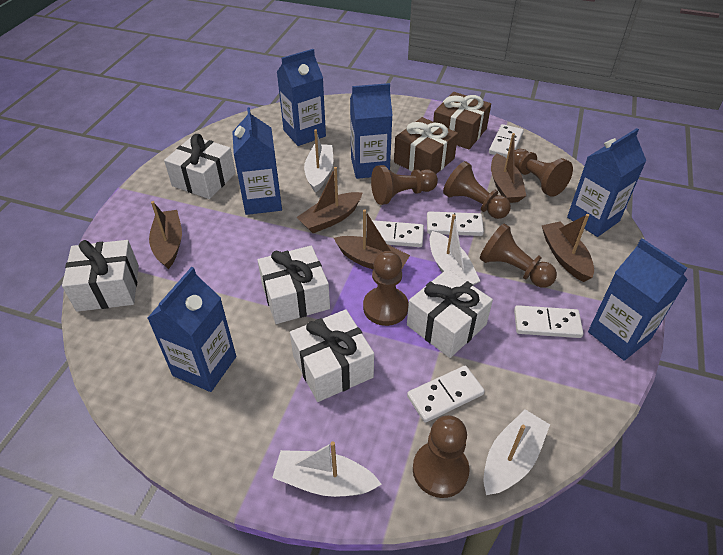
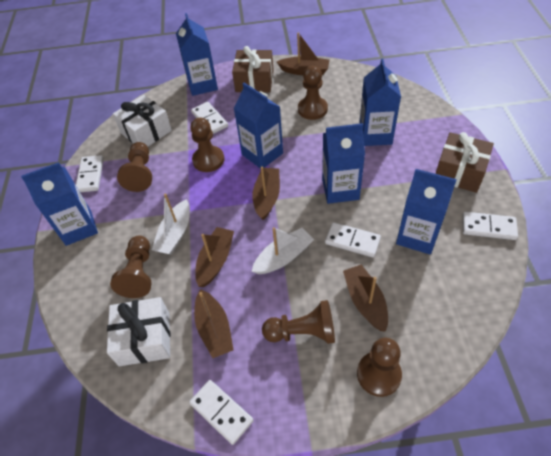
white boat: [272,442,382,497] [304,129,333,193] [430,214,480,285] [483,409,550,495] = 4 -> [152,194,190,255] [252,227,314,274] = 2
white gift: [62,240,139,312] [164,134,236,199] [257,246,330,324] [290,309,374,402] [407,269,493,358] = 5 -> [107,297,170,366] [113,95,172,146] = 2

